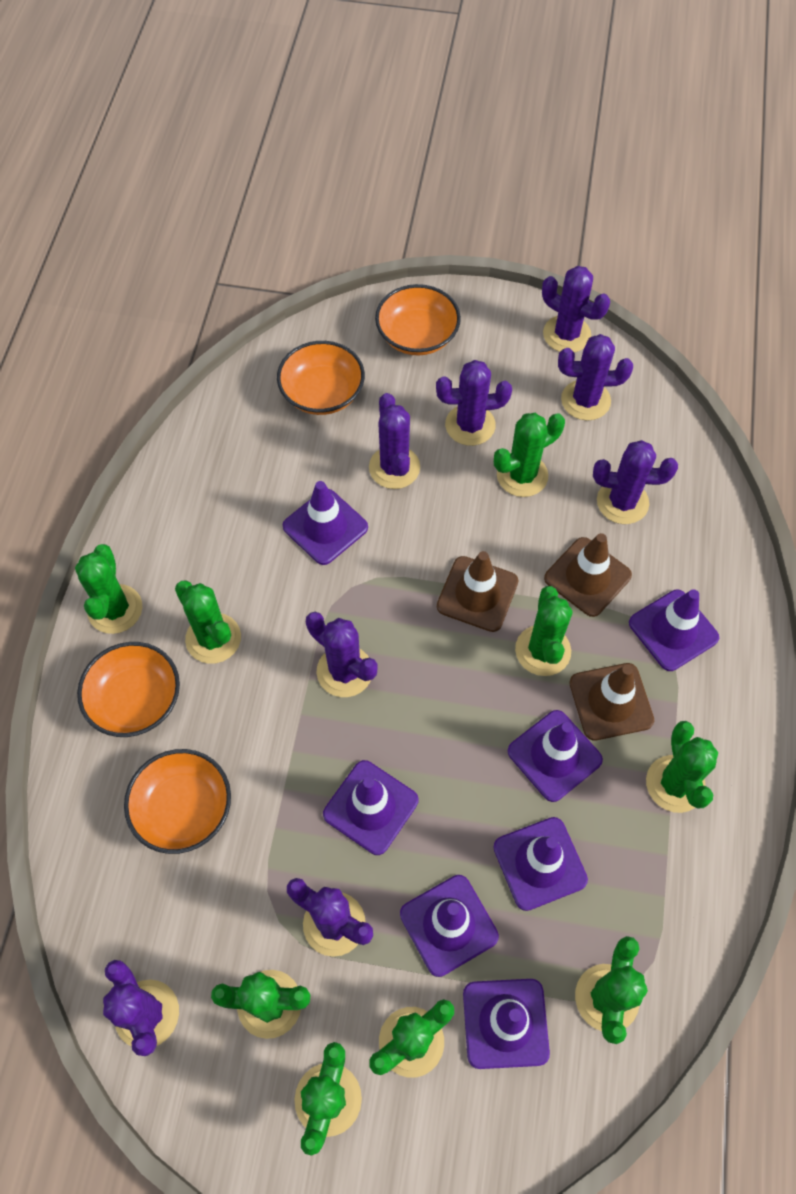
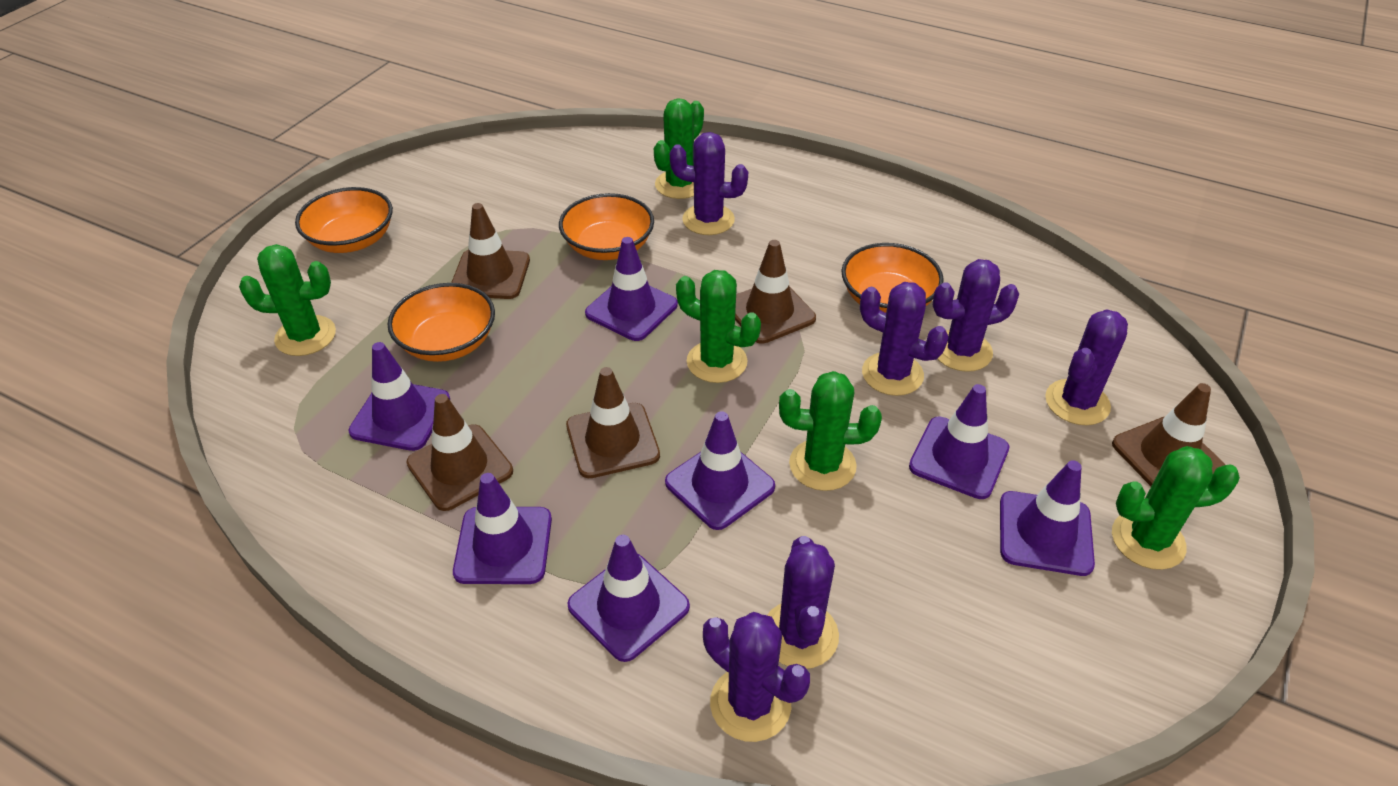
brown traffic cone: [437,551,518,632] [544,533,632,617] [569,663,654,740] = 3 -> [406,394,513,511] [451,203,530,299] [566,367,660,478] [735,240,816,344] [1112,383,1225,486] = 5
green cactus: [75,544,142,634] [175,580,241,664] [211,970,310,1039] [294,1042,362,1156] [369,999,454,1078] [494,413,565,497] [515,586,573,676] [575,936,648,1044] [646,721,718,813] = 9 -> [239,244,336,356] [654,98,704,199] [676,270,761,383] [779,371,882,491] [1112,446,1240,570] = 5
purple cactus: [103,960,179,1056] [287,878,373,957] [306,612,378,697] [369,393,420,489] [436,360,512,446] [542,266,610,352] [558,334,633,420] [593,440,678,524] = 8 -> [670,132,748,235] [703,612,810,742] [767,536,839,669] [860,282,948,396] [933,259,1019,372] [1045,309,1128,425] = 6

